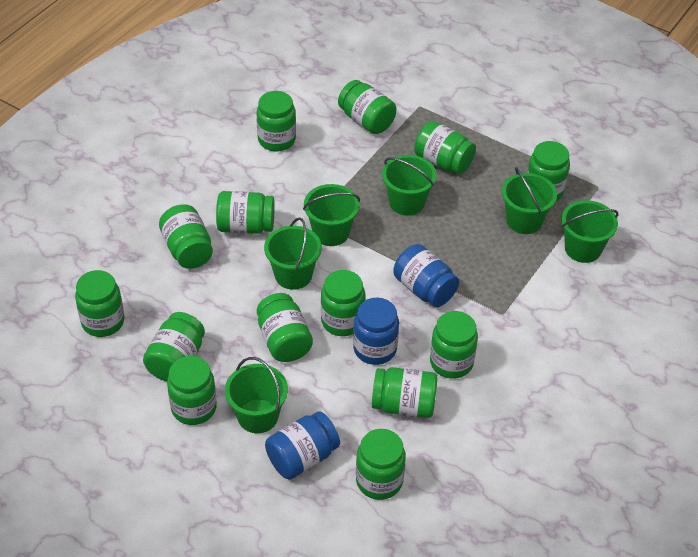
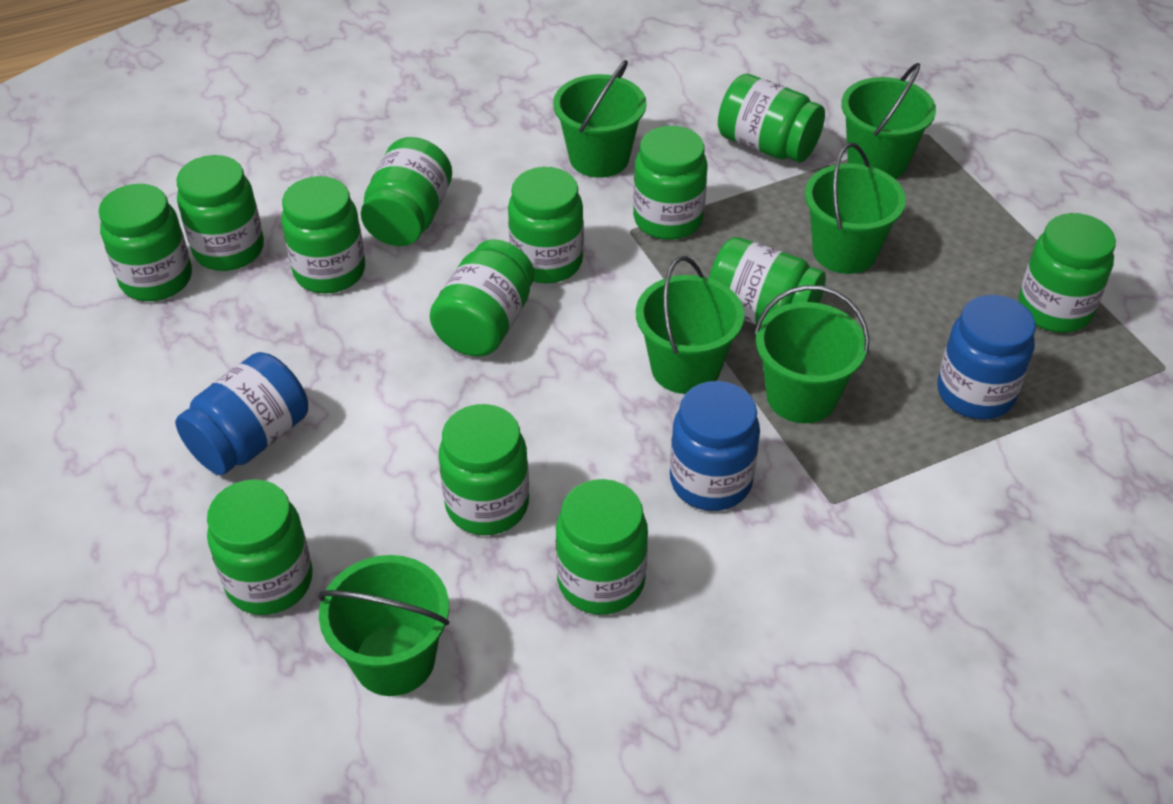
green jar: [75,270,124,337] [143,312,205,381] [159,204,213,269] [167,356,217,425] [216,191,275,234] [257,91,296,151] [257,293,313,362] [321,270,365,336] [338,80,396,134] [356,429,406,500] [372,367,438,418] [414,121,476,174] [430,311,478,379] [527,141,570,201] = 14 -> [99,184,192,301] [177,155,264,271] [207,479,313,615] [281,176,365,293] [361,137,452,246] [430,239,534,356] [439,404,529,535] [508,167,584,284] [556,479,648,615] [633,126,708,240] [709,237,826,325] [718,74,825,162] [1018,213,1116,333] = 13

